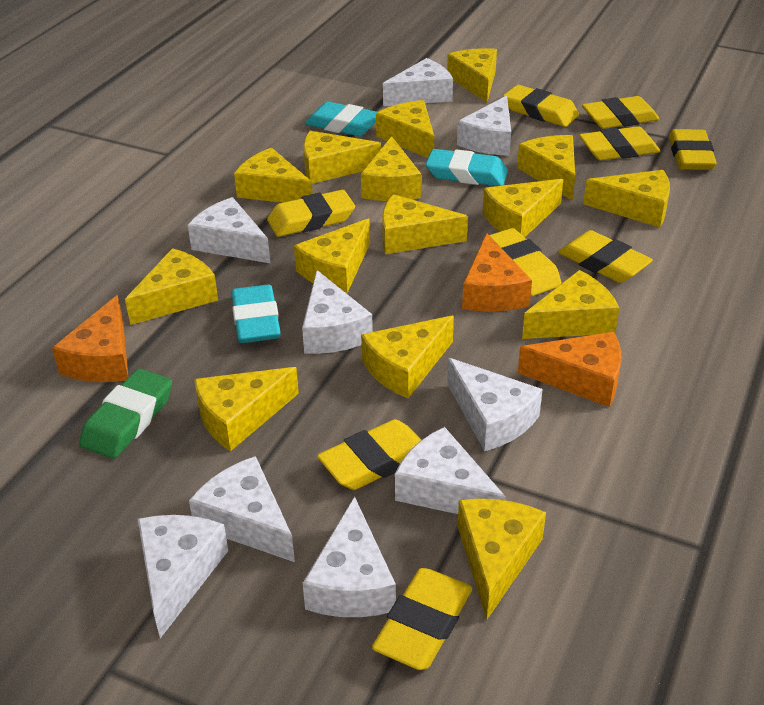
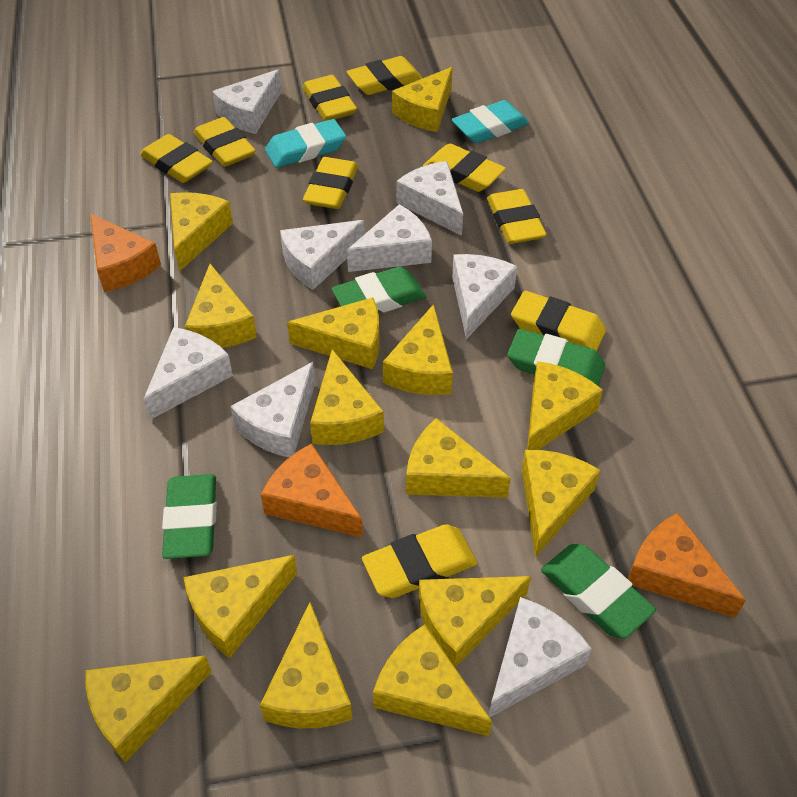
green eraser: [79,369,172,459] = 1 -> [162,474,217,559] [331,267,426,313] [507,329,605,386] [541,544,656,639] = 4
turquoise eraser: [231,285,281,343] [305,102,377,136] [426,149,508,186] = 3 -> [265,119,346,168] [451,100,529,143] = 2
white cheese: [138,515,228,638] [188,197,270,263] [189,456,295,562] [302,270,373,354] [303,496,396,617] [383,58,453,106] [395,427,506,514] [447,358,543,452] [457,95,511,156] = 9 -> [144,327,233,420] [212,69,282,134] [230,362,315,457] [280,220,365,290] [347,204,432,272] [396,161,463,236] [452,254,517,339] [489,597,592,717] = 8
yellow cheese: [125,248,218,325] [194,367,299,451] [234,148,313,203] [294,218,370,293] [303,131,381,184] [361,136,421,201] [361,316,454,398] [376,100,434,158] [382,194,468,254] [447,48,497,102] [458,498,546,620] [483,179,563,237] [517,135,575,200] [522,270,619,339] [583,170,670,227] = 15 -> [85,655,212,763] [170,192,233,271] [183,555,297,658] [185,264,257,348] [260,602,353,728] [287,297,380,369] [310,349,384,445] [373,624,492,736] [383,304,453,395] [392,67,452,132] [406,418,511,498] [419,576,531,668] [522,450,600,558] [527,361,603,450] = 14

